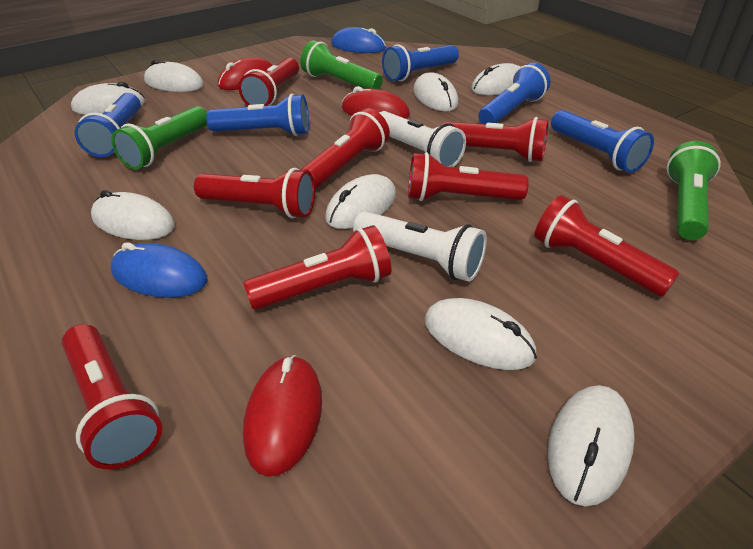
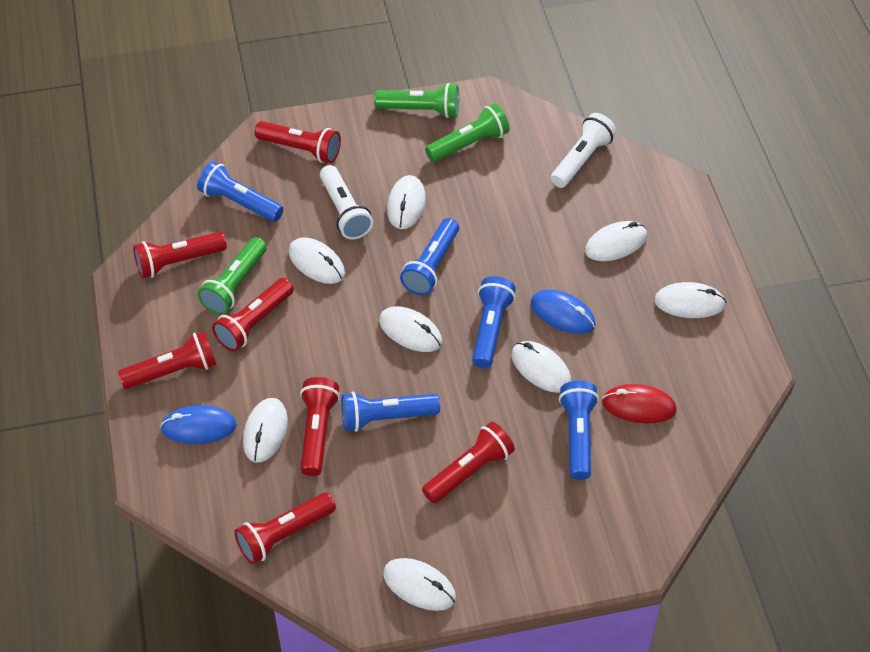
red flashlight: [62,324,162,469] [194,168,315,218] [238,57,299,106] [243,225,391,310] [301,108,390,189] [408,152,529,201] [442,117,549,162] [534,195,680,296] = 8 -> [118,331,217,389] [133,232,227,279] [212,278,294,351] [234,493,336,564] [255,121,341,163] [300,377,340,476] [422,422,515,504] = 7
red mouse: [218,57,273,90] [243,355,322,477] [342,86,410,119] = 3 -> [602,384,677,423] = 1

